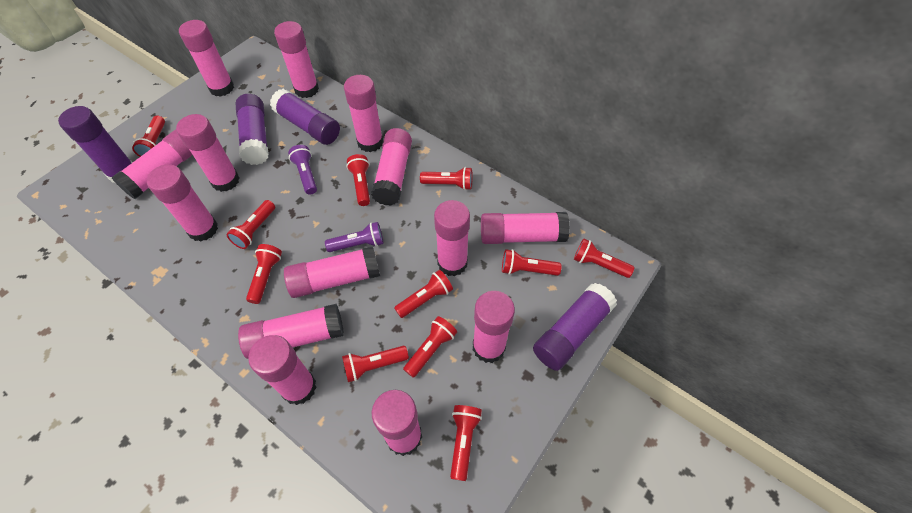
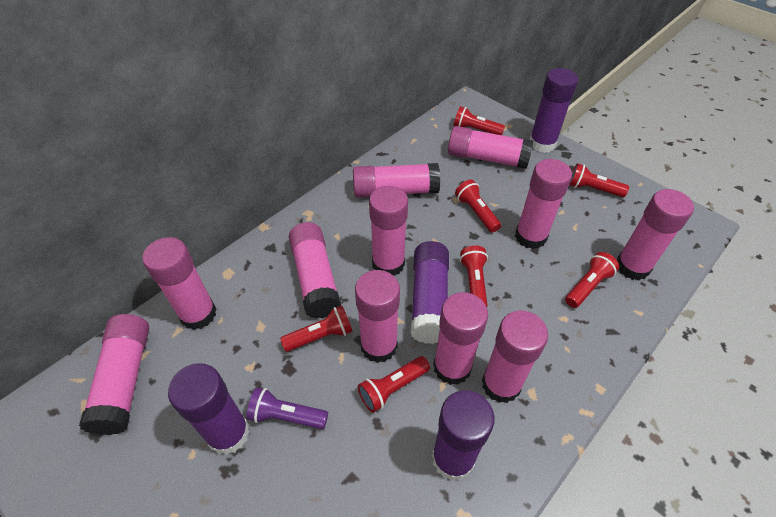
pink glue stick: [112,130,192,199] [147,164,218,242] [176,114,239,192] [179,20,234,97] [238,304,344,359] [248,335,317,405] [274,21,319,98] [284,246,380,298] [344,75,383,152] [371,128,412,206] [372,390,422,456] [434,200,470,277] [473,291,515,363] [481,212,570,244] = 14 -> [79,314,149,435] [142,237,216,330] [289,222,341,319] [353,163,440,198] [355,270,400,363] [369,186,408,276] [433,292,488,385] [448,126,534,169] [482,310,548,403] [515,159,572,249] [617,189,694,280] = 11
purple flashlight: [288,145,317,195] [325,222,383,252] = 2 -> [247,388,328,429] = 1
red flashlight: [132,116,165,157] [226,200,275,249] [246,244,282,304] [342,346,409,382] [346,154,370,206] [394,270,453,318] [403,316,457,378] [420,167,473,190] [450,405,482,481] [502,249,562,276] [574,238,635,278] = 11 -> [280,306,353,352] [358,356,430,413] [453,106,505,135] [455,180,501,233] [460,246,488,307] [565,252,619,308] [569,163,629,197] = 7

